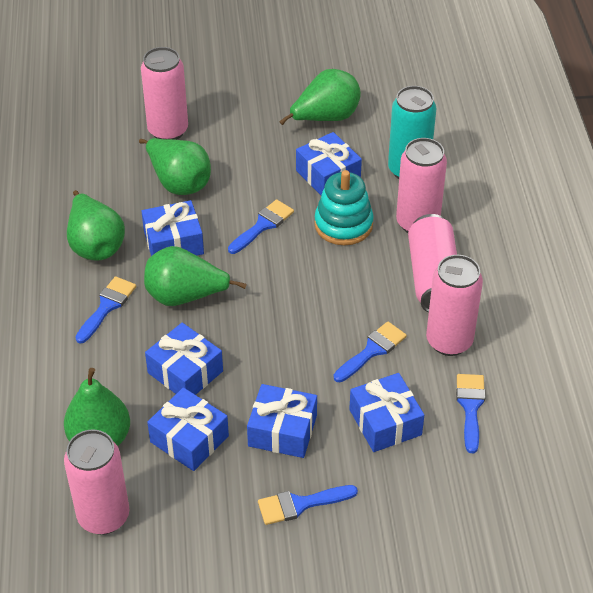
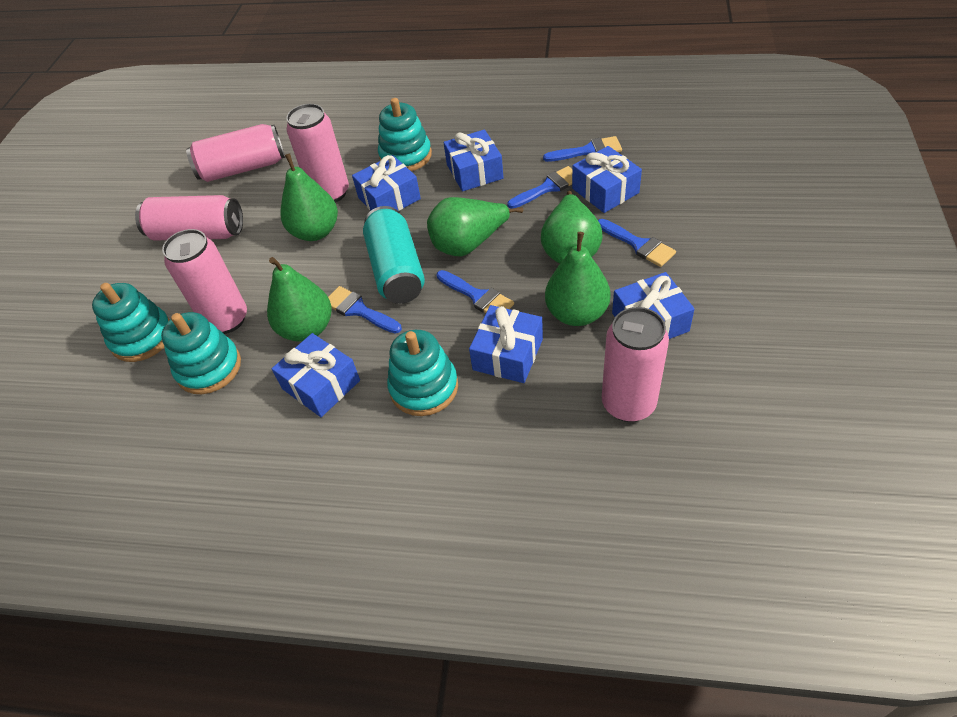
turquoise stacking toy: [314,170,374,245] = 1 -> [92,283,170,362] [161,312,241,394] [378,98,432,171] [387,330,458,416] = 4

